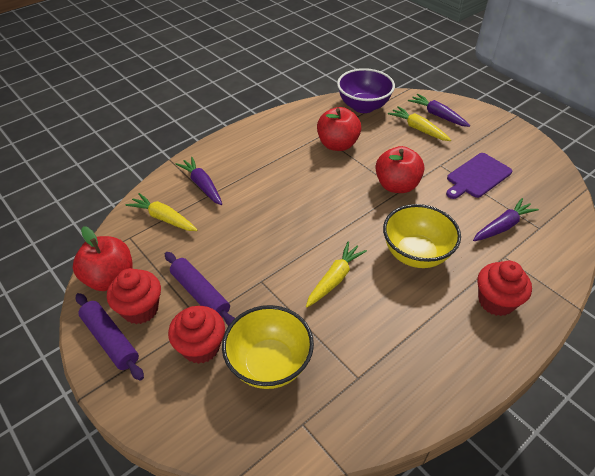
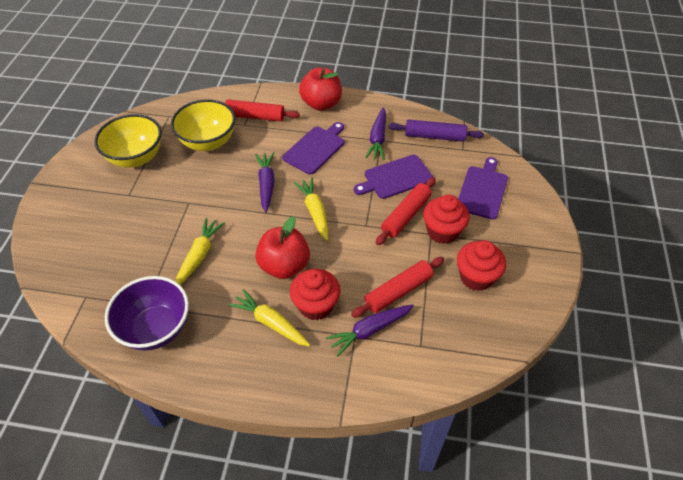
purple cutting board: [446,153,512,199] = 1 -> [282,122,344,175] [354,155,433,199] [458,157,508,220] = 3
purple rolling pin: [76,293,144,381] [165,252,235,326] = 2 -> [389,119,484,142] = 1
red apple: [73,226,133,291] [317,107,361,151] [375,146,424,193] = 3 -> [255,216,310,279] [299,68,342,111] = 2
red rolling pin: none = 0 -> [225,100,300,122] [351,257,444,318] [376,177,436,245] = 3

